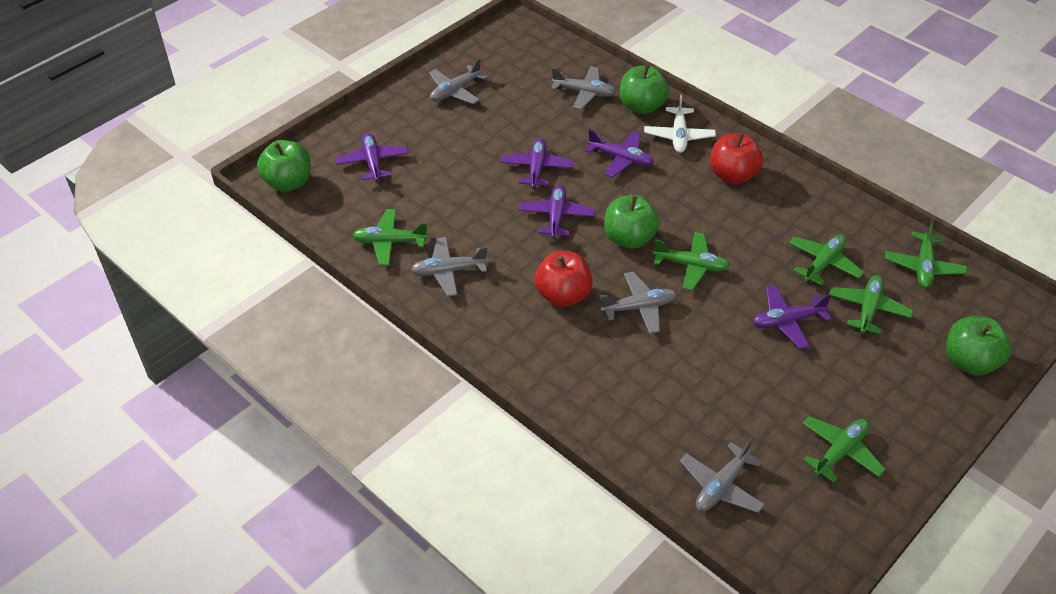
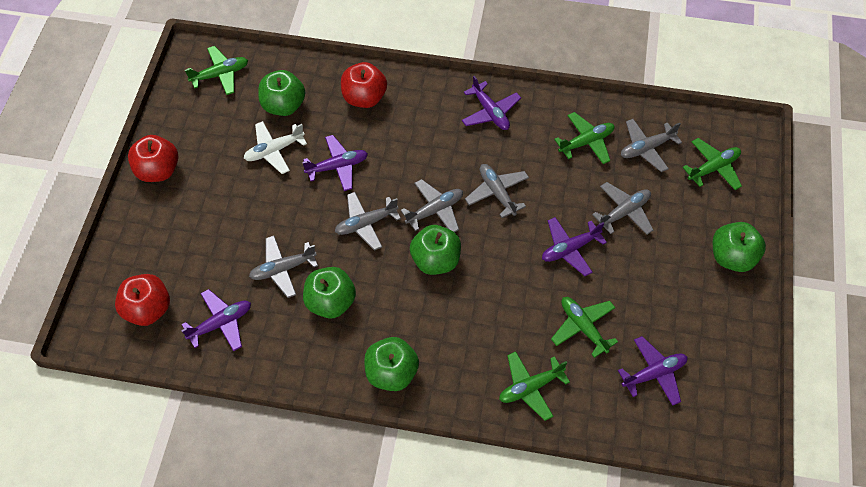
green apple: [257,140,311,192] [604,195,660,249] [620,64,669,114] [946,316,1011,375] = 4 -> [258,70,305,116] [303,267,356,319] [364,337,419,391] [410,225,461,275] [713,222,766,272] = 5
green plane: [352,209,428,266] [653,232,730,291] [789,234,864,286] [802,416,886,483] [829,275,913,334] [885,221,967,288] = 6 -> [185,46,248,95] [499,351,570,421] [551,297,618,358] [554,112,615,164] [682,138,742,190] = 5
grey plane: [411,237,488,296] [429,58,488,104] [551,66,616,110] [599,271,677,334] [680,438,765,513] = 5 -> [249,236,318,298] [335,192,401,251] [401,179,463,232] [465,164,529,218] [592,182,654,235] [621,119,682,172] = 6
red apple: [535,251,593,307] [710,133,763,184] = 2 -> [115,274,170,326] [128,135,178,182] [341,62,387,108] = 3

